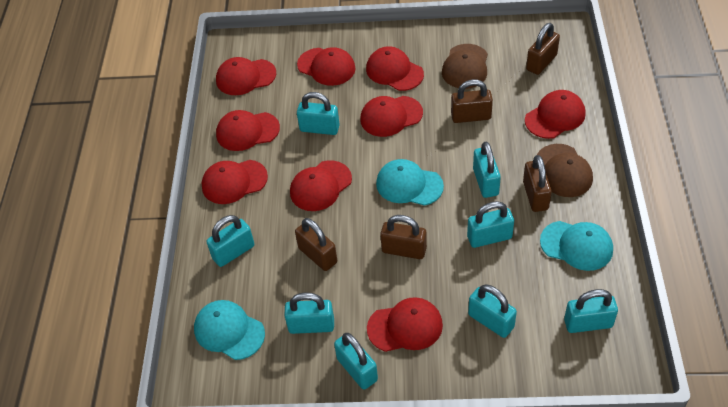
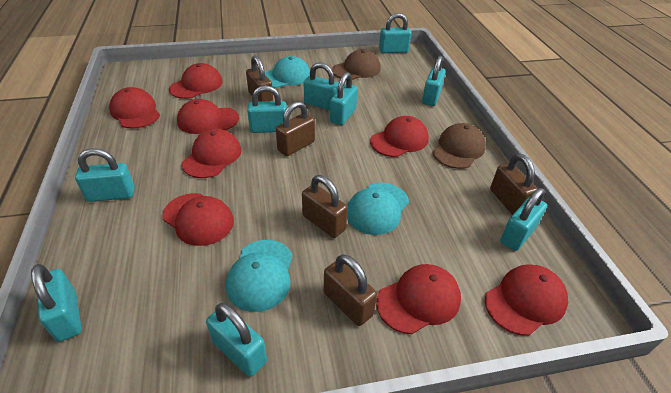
red cap: [202,160,268,204] [216,57,276,95] [216,110,280,151] [290,160,352,211] [297,47,356,86] [360,96,423,137] [366,46,424,91] [367,297,443,352] [525,90,586,139] = 9 -> [109,87,160,129] [162,193,234,246] [169,63,223,99] [177,99,239,134] [182,129,241,178] [370,116,429,157] [376,264,461,334] [485,264,568,336] = 8
turquoise padlock: [206,215,254,267] [284,292,334,334] [297,92,340,135] [334,333,378,390] [467,201,514,248] [468,284,517,338] [473,142,501,198] [564,289,618,333] = 8 -> [31,264,82,342] [75,148,135,202] [206,303,267,377] [247,85,287,133] [304,62,339,110] [330,72,358,125] [379,13,411,53] [422,56,446,106] [500,188,547,251] = 9

